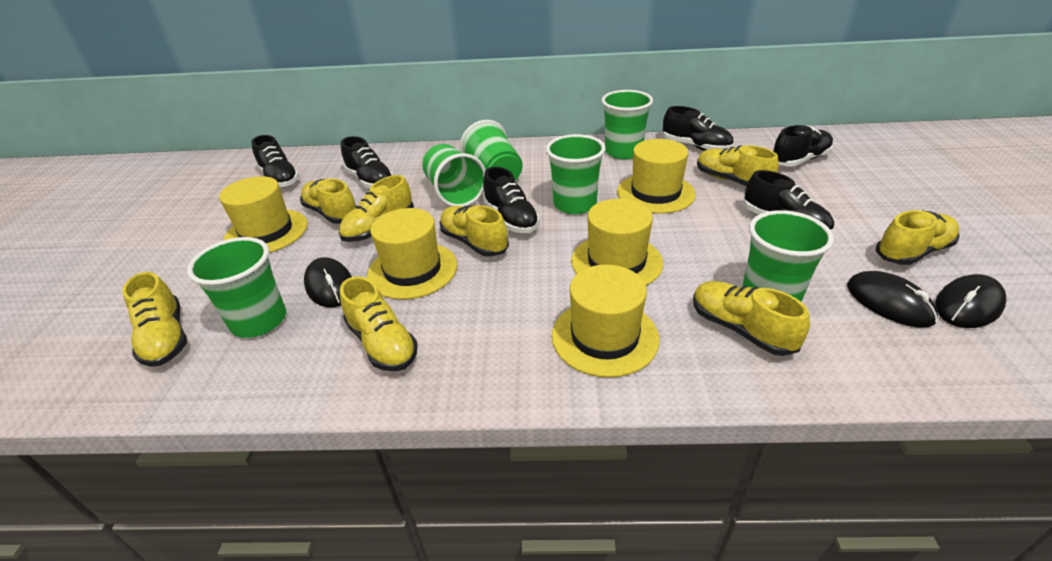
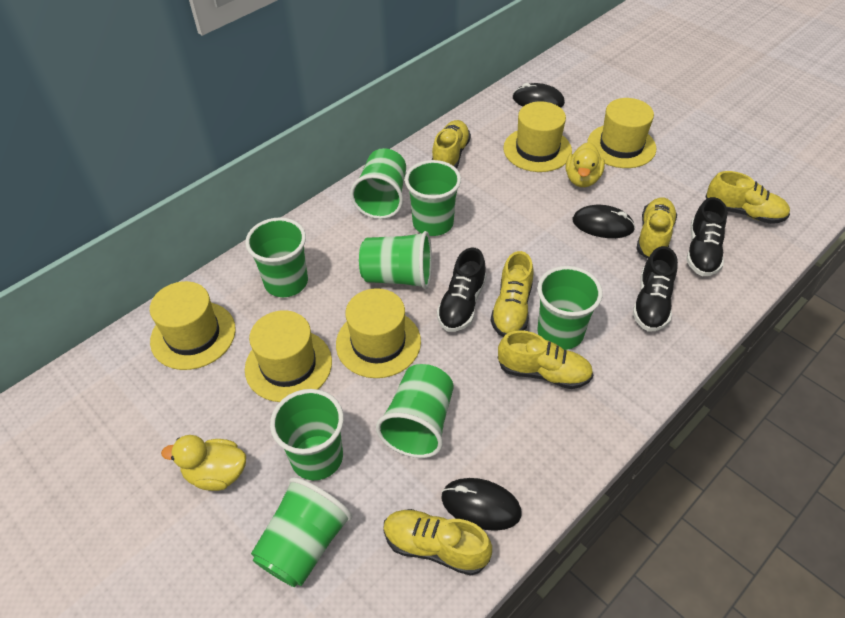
black shoe: [251,135,300,188] [341,136,394,188] [483,167,540,233] [663,106,733,151] [744,170,834,232] [773,125,834,166] = 6 -> [437,248,486,332] [633,246,678,331] [686,197,728,276] = 3
green cup: [187,237,286,338] [422,144,486,207] [460,120,522,181] [546,134,606,214] [601,90,653,159] [742,210,834,302] = 6 -> [245,217,308,297] [251,477,353,587] [270,389,344,480] [350,148,406,219] [359,231,432,289] [376,364,454,458] [405,160,461,236] [537,266,603,350] = 8
yellow duck: none = 0 -> [161,435,246,491] [566,142,605,187] = 2
yellow shoe: [122,272,187,367] [300,178,356,224] [339,175,414,242] [340,276,418,371] [440,205,509,257] [693,281,810,356] [697,145,779,186] [876,210,959,265] = 8 -> [383,509,492,576] [432,120,471,169] [491,251,533,337] [498,330,593,389] [636,197,677,259] [705,171,790,224] = 6

